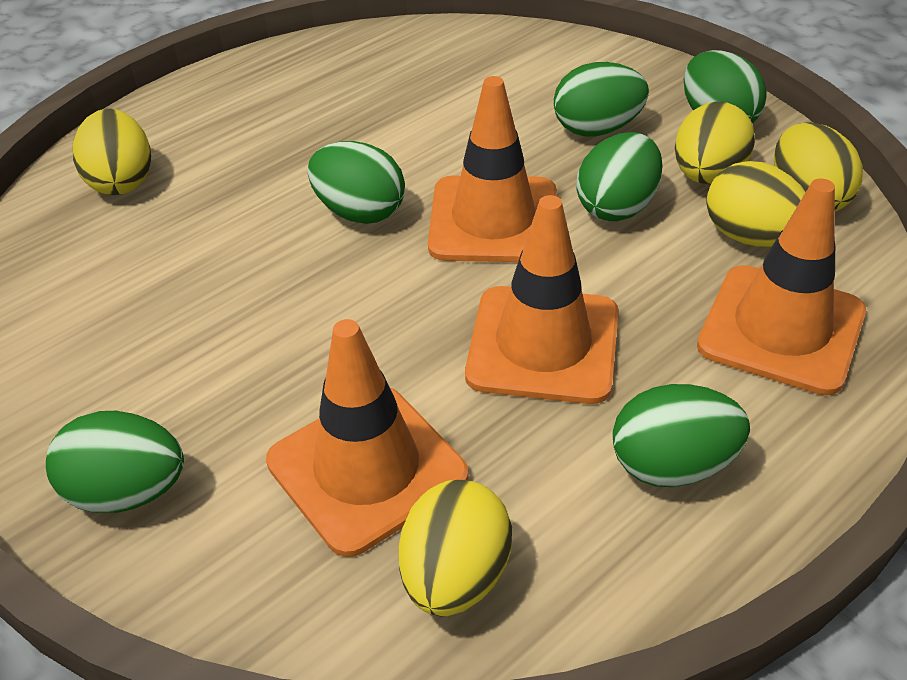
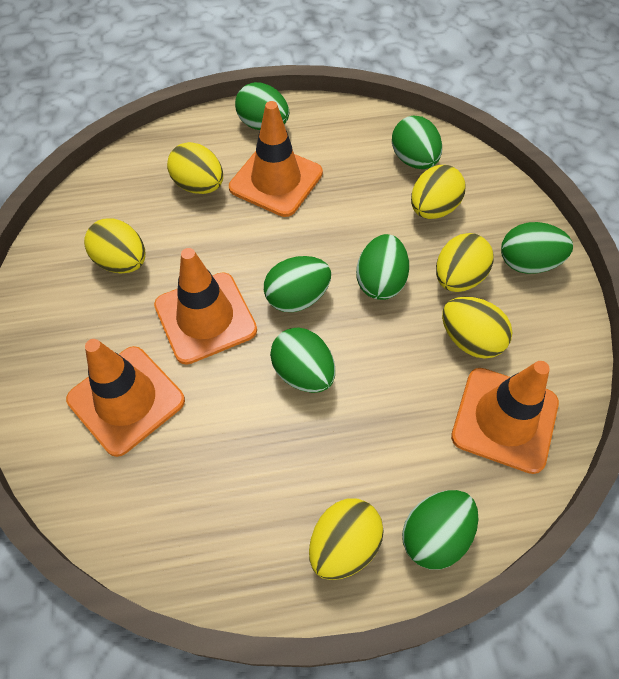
green egg: [46,411,184,513] [308,141,405,224] [553,62,649,137] [577,132,663,221] [612,384,750,487] [684,50,767,123] = 6 -> [235,82,289,130] [264,256,331,312] [270,328,335,393] [356,234,409,300] [392,115,442,169] [402,490,479,570] [501,222,573,274] = 7
yellow egg: [73,109,151,195] [399,480,512,616] [675,101,755,184] [706,161,806,247] [774,122,863,211] = 5 -> [84,218,145,274] [167,142,223,194] [309,499,384,580] [411,165,465,219] [436,233,494,292] [442,297,512,359] = 6

